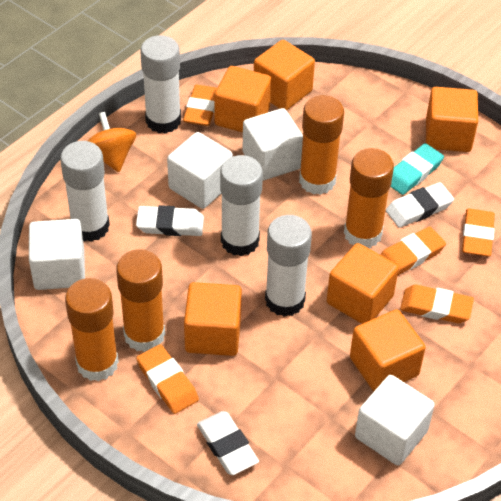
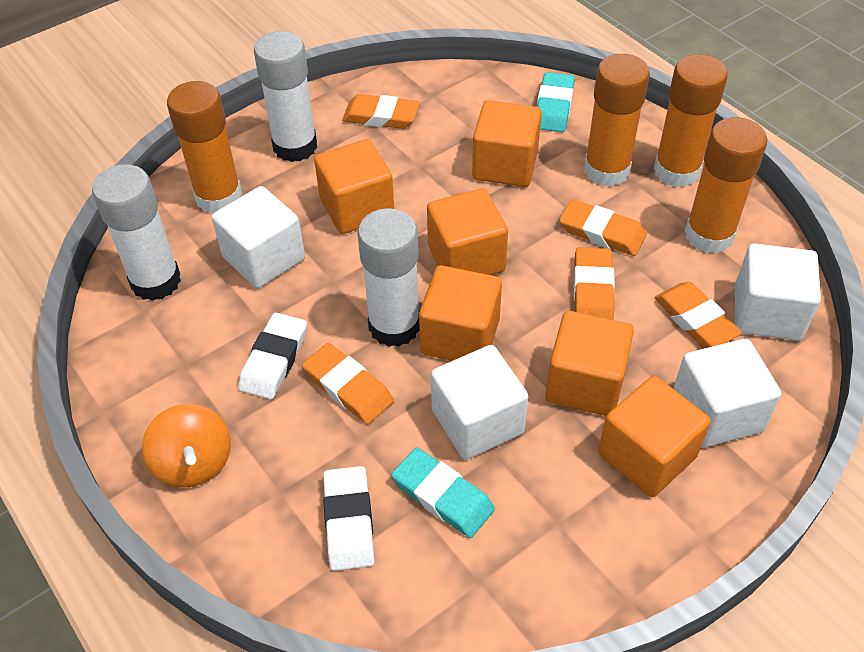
turquoise eraser: [390,143,444,195] = 1 -> [392,447,495,538] [537,72,575,132] = 2
white eraser: [136,205,204,236] [197,411,259,475] [386,182,454,228] = 3 -> [238,312,307,400] [323,466,375,571] = 2
white glue stick: [60,141,110,242] [140,35,181,134] [220,155,263,256] [265,215,312,317] = 4 -> [92,164,181,301] [254,31,317,162] [357,208,420,347] = 3

